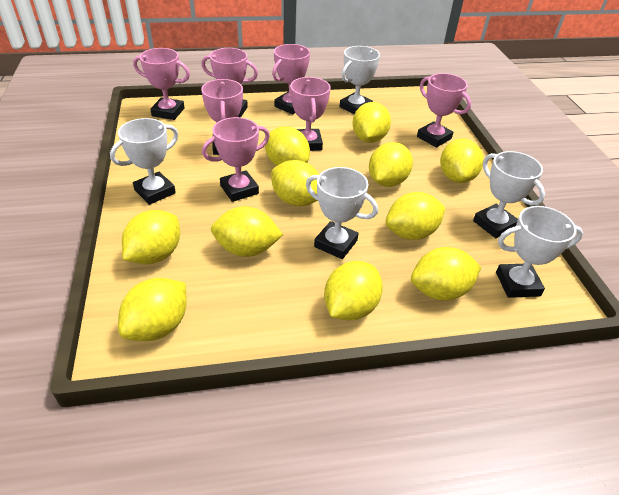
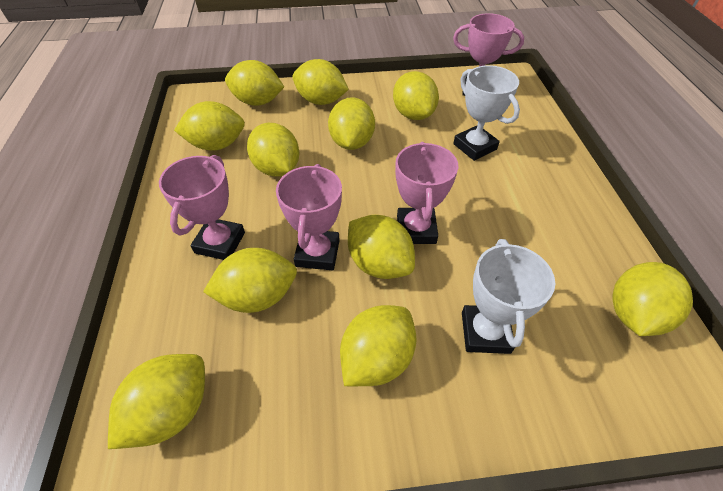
pink trophy: [133,48,190,120] [201,48,258,117] [201,79,243,155] [202,117,270,202] [272,44,310,114] [290,77,331,151] [417,73,471,147] = 7 -> [159,155,245,260] [276,164,342,271] [395,142,458,244] [453,13,524,96] = 4
white trophy: [110,118,178,205] [306,167,378,259] [340,46,380,114] [473,151,545,238] [496,206,583,298] = 5 -> [453,65,520,161] [462,239,555,354] = 2

